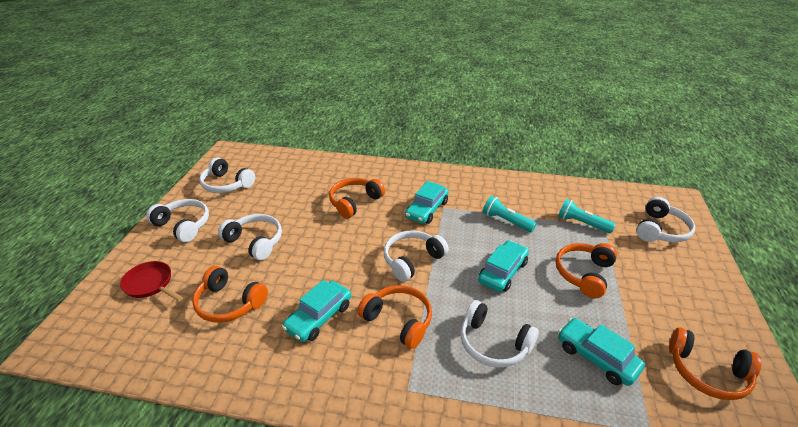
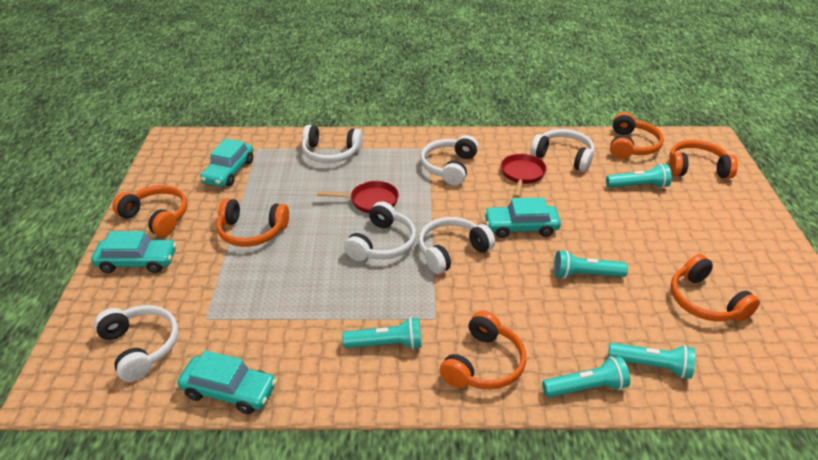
orange headphones: [192,266,268,323] [329,178,385,218] [357,285,432,349] [556,243,617,298] [669,327,762,400] = 5 -> [112,185,187,237] [216,198,289,247] [440,311,526,390] [610,112,664,159] [669,140,738,179] [670,254,760,322] = 6
red pan: [120,261,183,301] = 1 -> [317,181,399,213] [501,154,546,198] = 2
turquoise flashlight: [483,196,536,232] [558,199,616,233] = 2 -> [342,317,422,349] [542,356,630,398] [554,250,628,279] [606,164,672,188] [608,343,695,379] = 5

